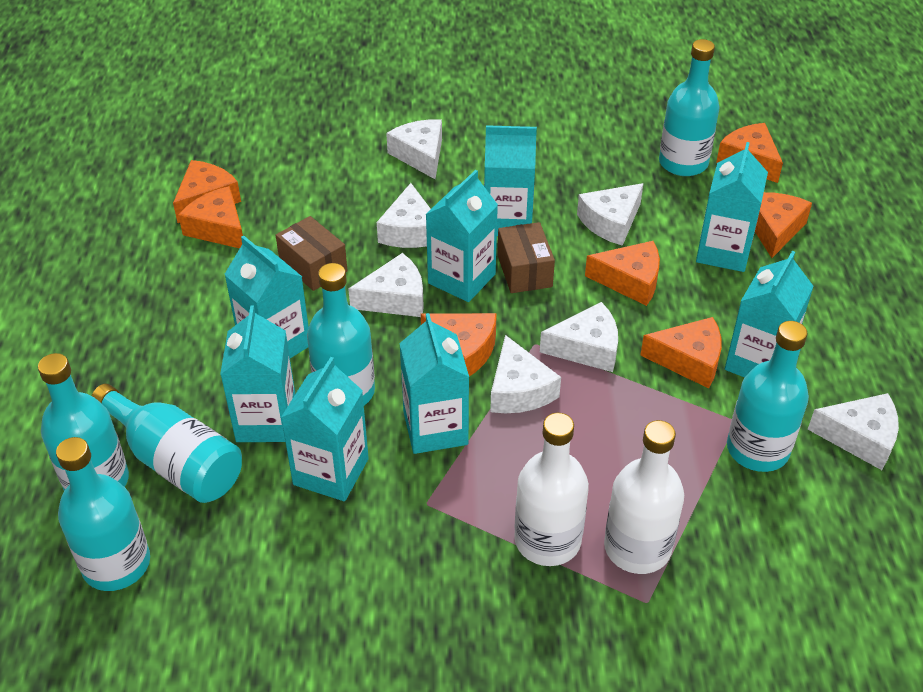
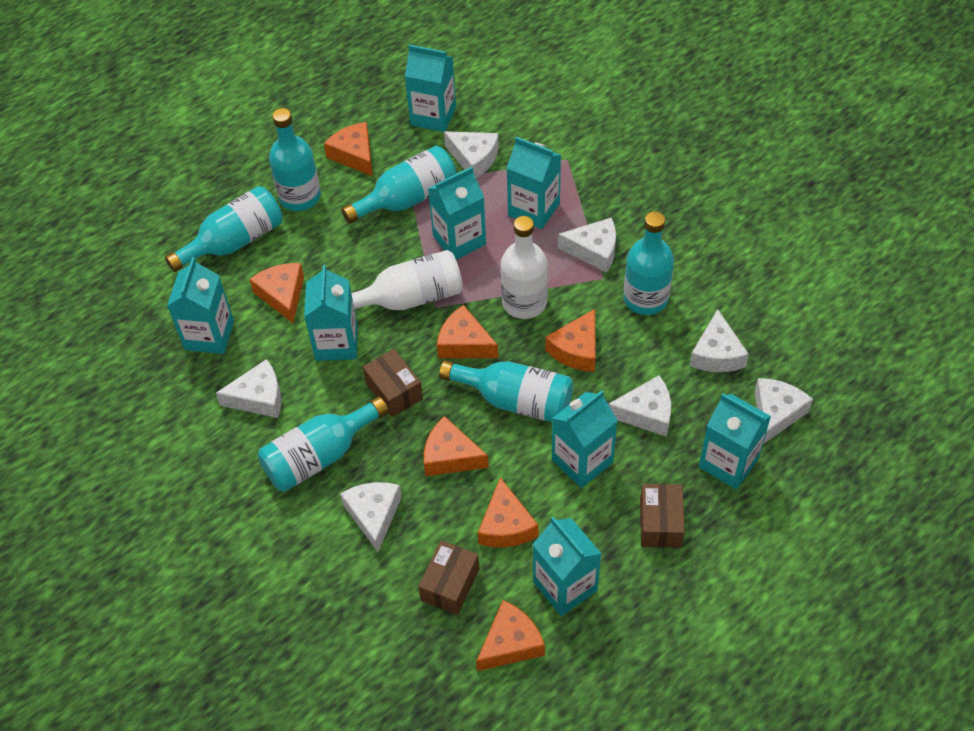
brown box: [276,216,348,291] [497,222,555,293] = 2 -> [363,349,423,417] [418,540,479,615] [640,484,685,548] = 3

